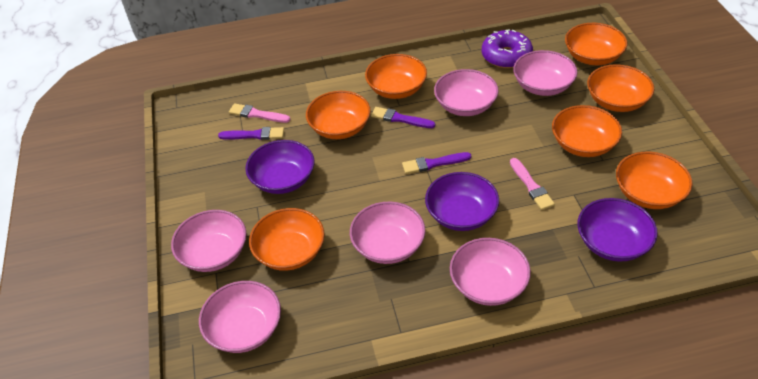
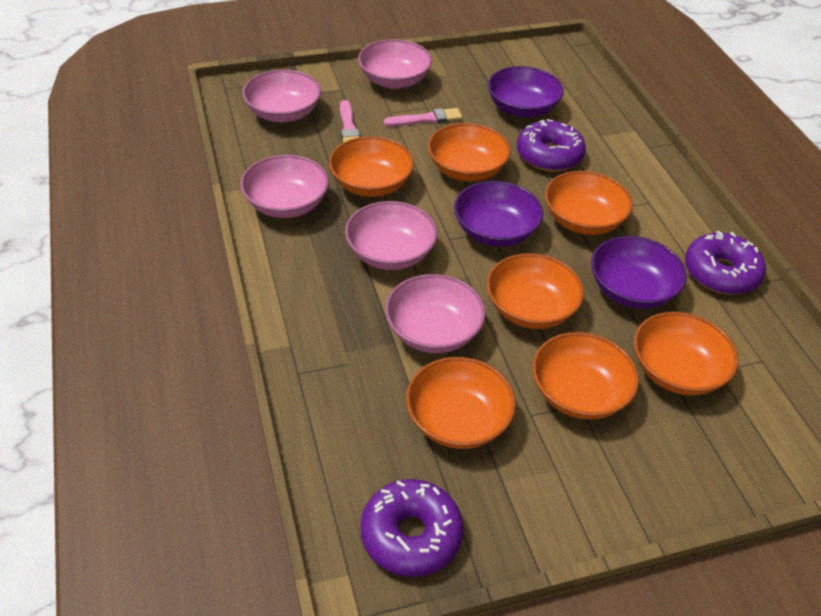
pink bowl: [171,210,247,272] [199,281,281,353] [350,201,425,264] [434,69,499,116] [450,238,531,306] [513,50,577,96] = 6 -> [240,155,329,218] [242,69,321,122] [345,201,437,270] [358,39,432,89] [385,274,486,353] = 5
purple brush: [218,127,284,140] [371,107,435,128] [402,152,471,174] = 3 -> none = 0
purple donut: [482,29,533,68] = 1 -> [360,479,464,577] [517,119,586,172] [685,231,766,295] = 3

